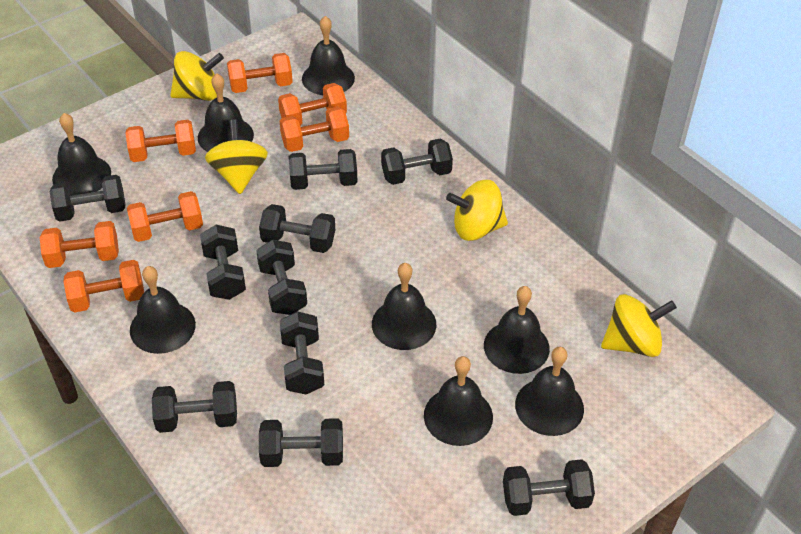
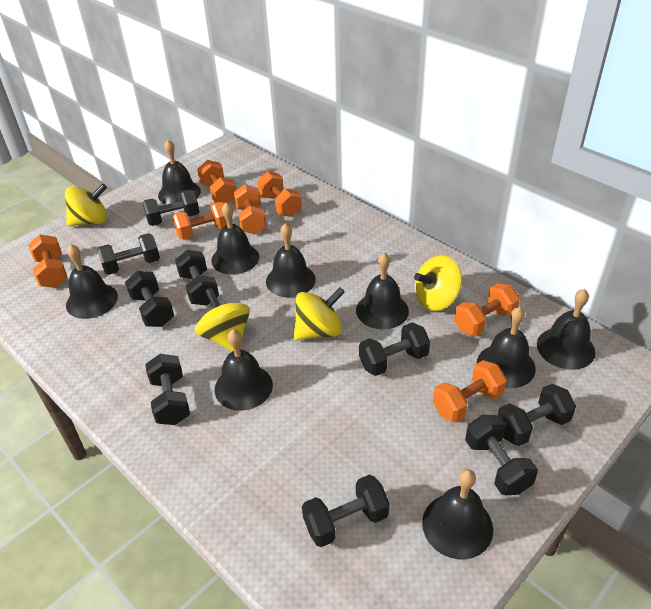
black bell: [52,113,111,195] [130,266,196,354] [198,73,254,152] [302,16,355,95] [372,263,436,350] [424,356,493,446] [484,286,550,374] [515,347,584,436] = 8 -> [66,244,118,319] [158,140,201,205] [211,202,259,275] [215,329,273,411] [266,223,316,297] [356,252,409,330] [422,469,493,559] [477,307,536,388] [537,289,595,370] = 9
black dumbbell: [50,175,125,222] [152,381,237,433] [200,225,246,300] [256,240,307,315] [259,204,335,253] [259,418,343,467] [280,311,324,394] [288,149,357,190] [381,138,453,185] [503,459,595,516] = 10 -> [97,233,160,275] [125,271,174,327] [143,189,199,226] [145,354,190,425] [175,250,219,306] [302,475,390,547] [359,323,430,376] [465,415,538,495] [497,384,576,446] = 9

